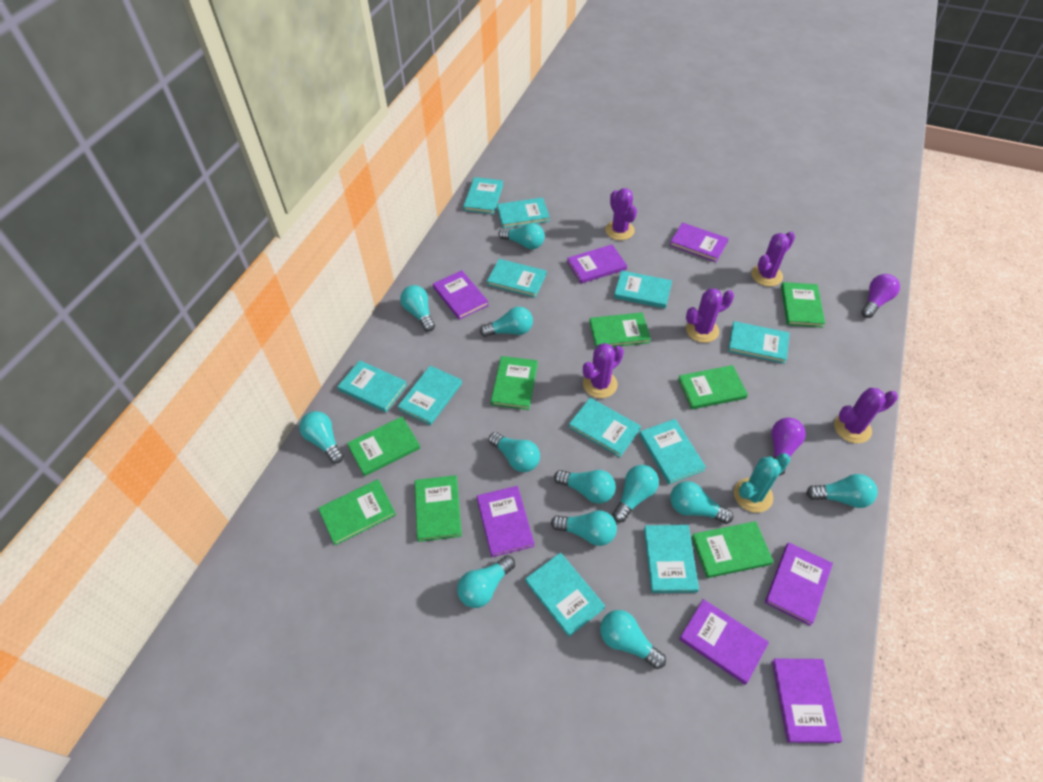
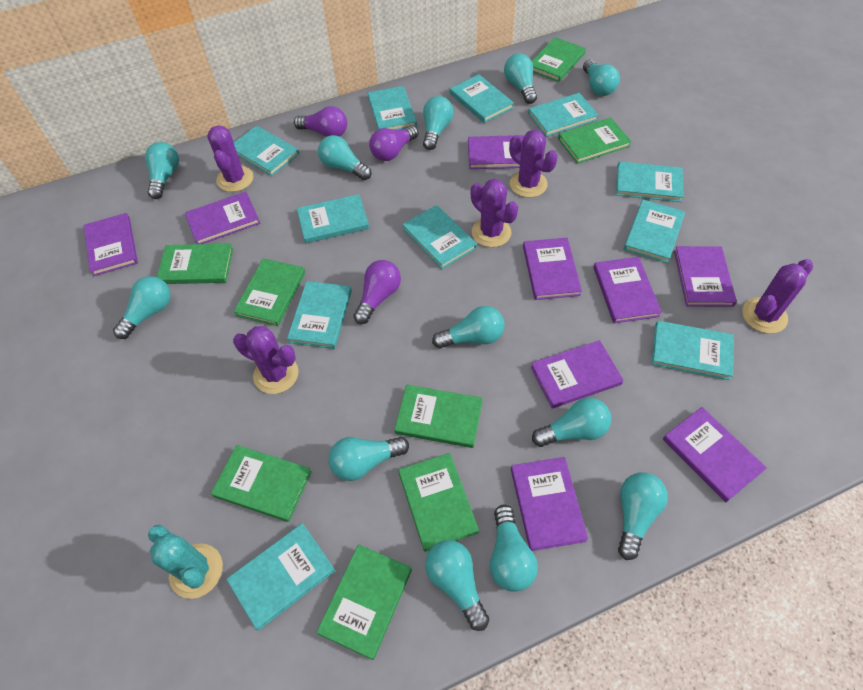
purple book: [433,270,489,320] [477,486,534,557] [567,244,627,284] [669,222,729,262] [679,599,769,685] [765,542,833,626] [772,658,842,743] = 7 -> [84,213,138,276] [185,192,260,244] [468,135,525,169] [511,457,588,551] [523,238,582,300] [531,340,624,408] [594,257,662,323] [663,407,767,502] [674,246,737,307] = 9
purple light bulb: [771,418,806,476] [861,274,900,318] = 2 -> [294,106,347,137] [353,260,401,324] [369,125,418,161] = 3

